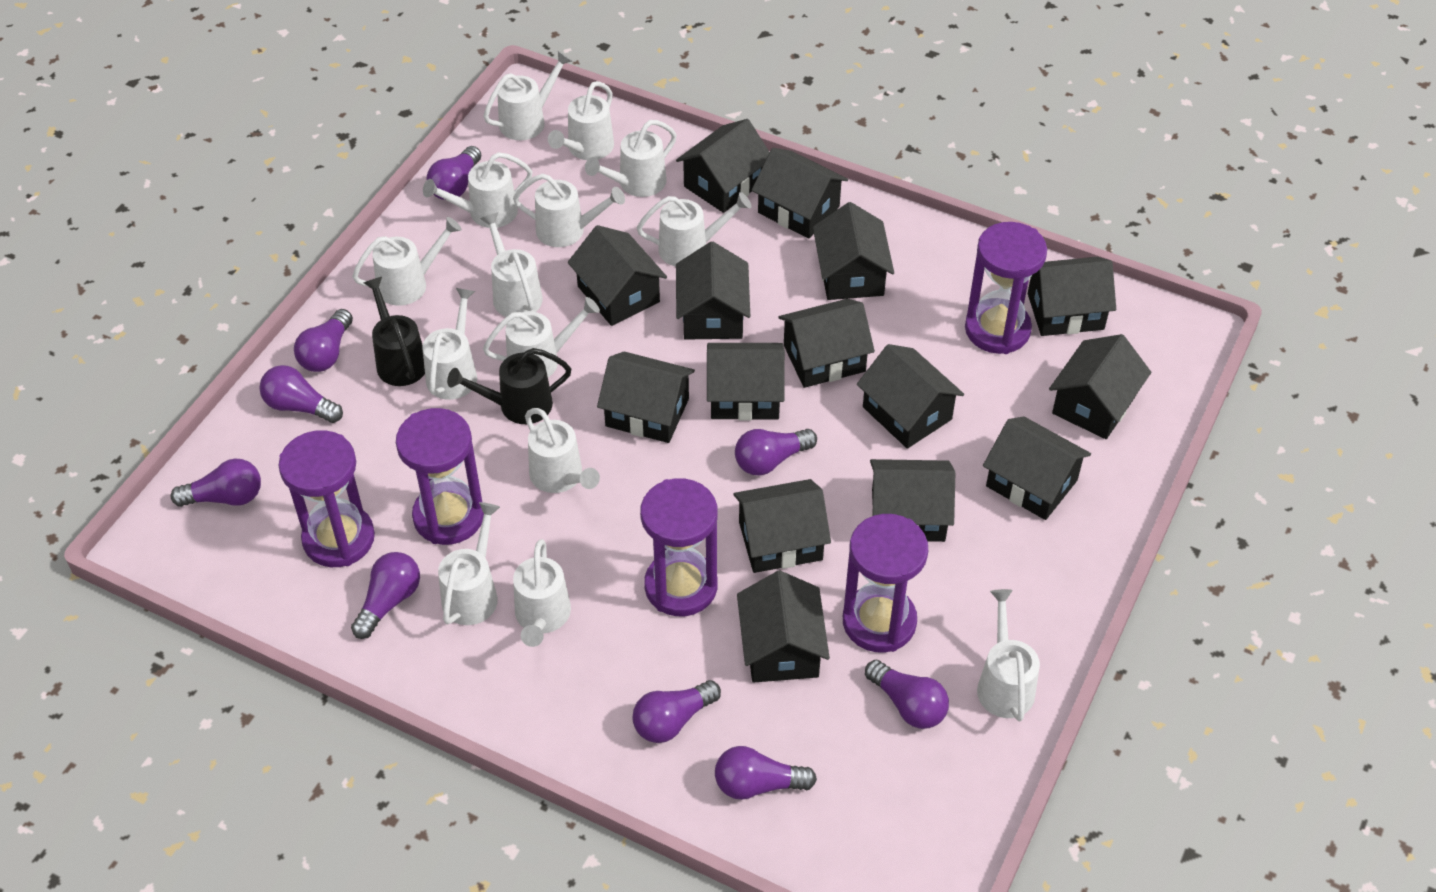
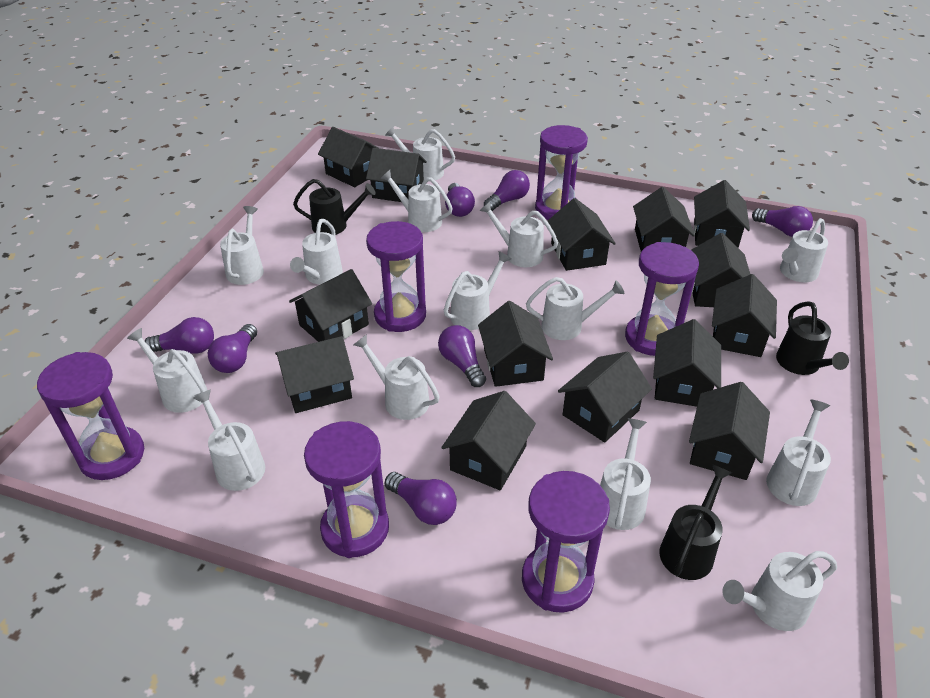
black house: [568,225,667,326] [597,351,695,443] [676,119,770,213] [676,241,750,340] [707,343,785,420] [733,479,831,573] [737,571,830,683] [752,148,848,239] [778,299,875,388] [813,202,894,300] [857,344,964,449] [870,459,955,542] [983,417,1091,520] [1028,257,1116,336] [1049,334,1151,439] = 15 -> [275,336,354,413] [289,269,372,342] [318,127,378,187] [366,148,427,202] [441,391,536,490] [478,301,553,387] [547,198,616,271] [558,352,652,442] [633,187,695,251] [653,319,721,407] [689,382,770,480] [691,233,750,307] [694,180,750,248] [712,274,777,357] = 14
black watering can: [364,277,425,386] [447,348,571,424] = 2 -> [293,179,376,235] [659,464,732,580] [776,301,849,375] = 3
purple hourglass: [279,430,375,567] [396,408,484,545] [640,478,718,616] [843,514,928,652] [965,222,1047,354] = 5 -> [37,352,144,480] [304,421,389,558] [366,221,426,332] [522,471,610,613] [535,125,588,220] [625,242,699,356] = 6
purple light bulb: [171,458,261,507] [259,365,343,423] [294,309,353,372] [351,552,420,639] [426,146,482,200] [632,680,721,743] [715,746,817,800] [735,429,817,476] [865,660,949,729] = 9 -> [145,317,214,354] [208,324,257,373] [385,472,457,525] [438,325,486,387] [445,183,475,217] [484,170,530,211] [752,206,813,237] = 7

